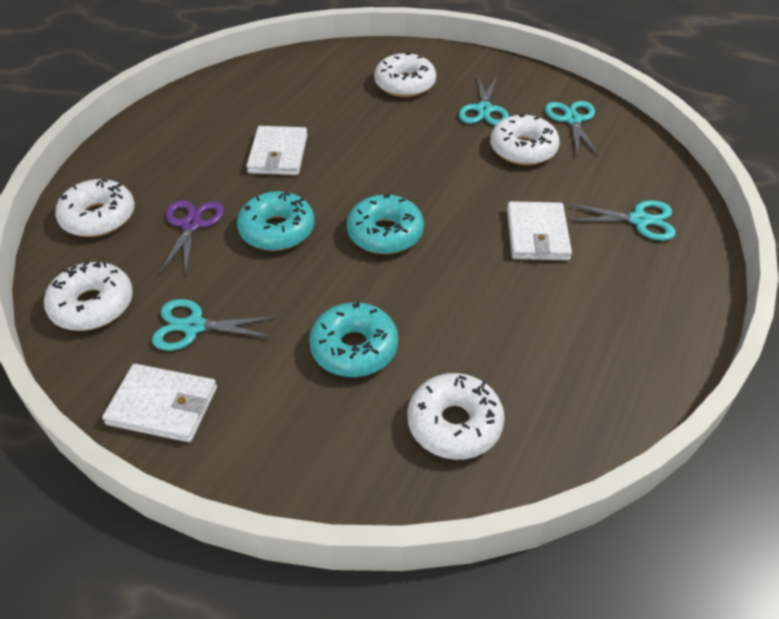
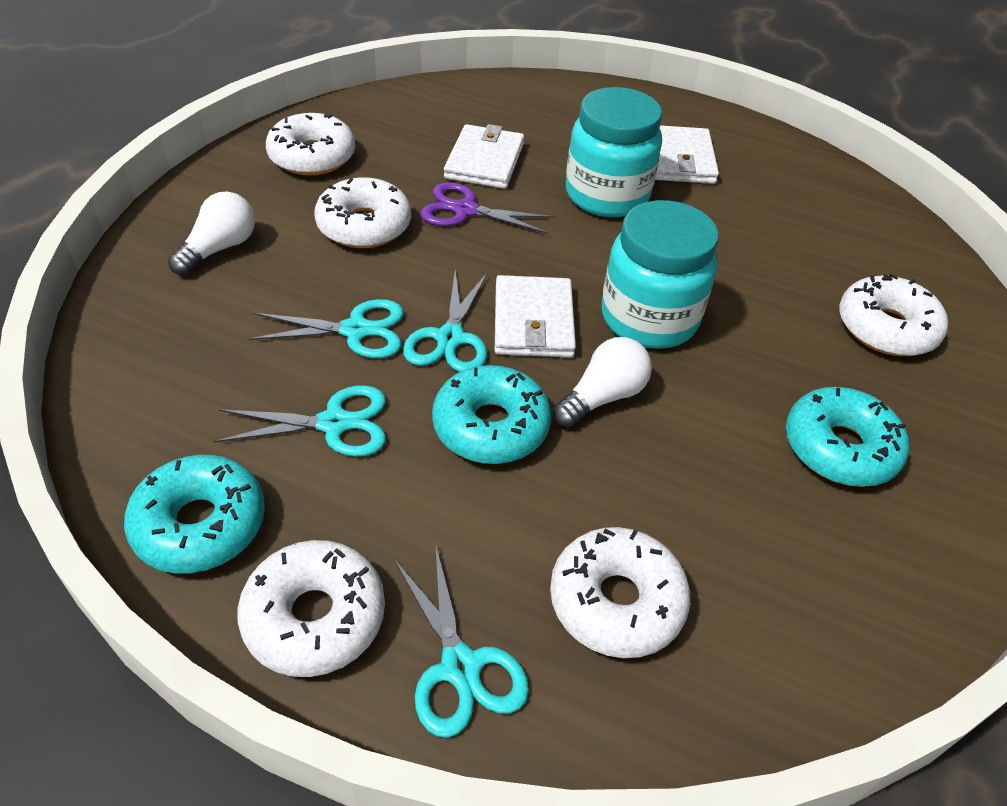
turquoise jar: none = 0 -> [566,87,662,217] [602,200,719,349] = 2
white light bulb: none = 0 -> [168,191,255,275] [552,337,652,428] = 2

